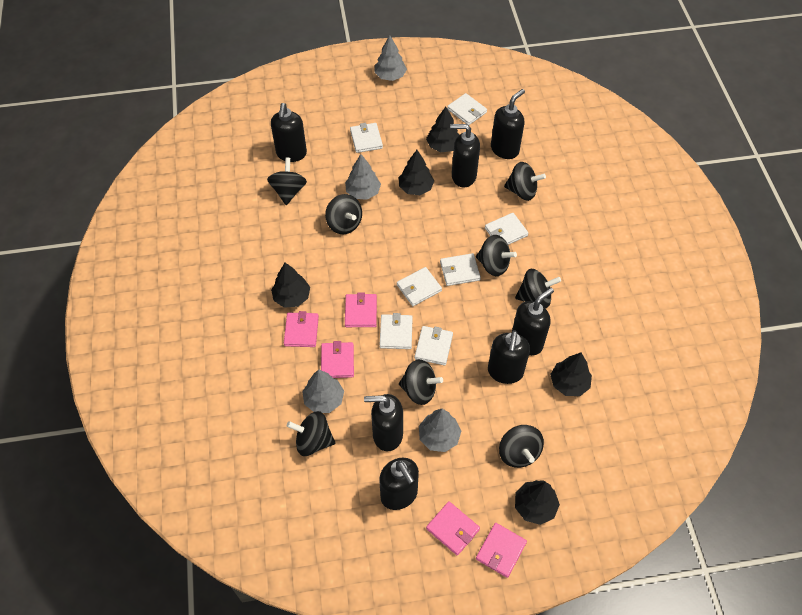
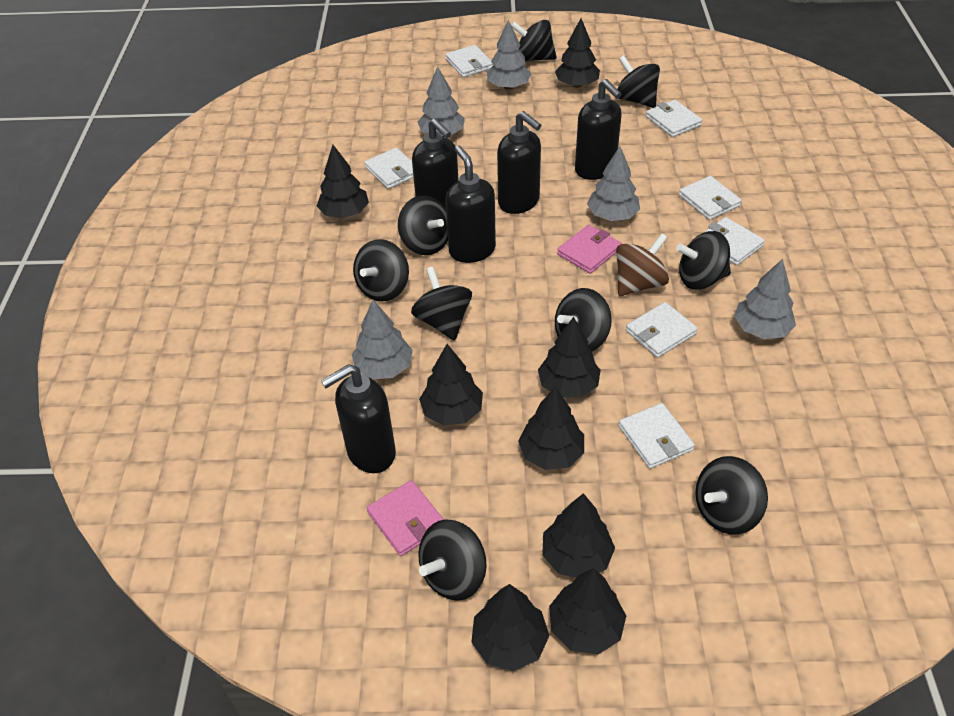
black soap dispenser: [271,103,307,162] [364,394,403,451] [379,458,419,510] [450,124,480,187] [488,330,530,384] [491,89,525,159] [512,288,554,356] = 7 -> [321,364,396,473] [412,118,459,208] [445,146,496,263] [497,111,541,214] [575,79,622,180] = 5
black spinning top: [267,157,307,205] [287,411,335,456] [325,194,362,234] [399,359,443,405] [476,235,517,276] [499,425,544,468] [504,162,546,201] [515,269,561,308] = 8 -> [353,239,409,301] [398,196,448,255] [411,267,472,341] [418,519,487,601] [511,20,557,62] [555,288,612,351] [617,55,660,108] [676,231,731,290] [695,456,768,535] = 9
black tree: [271,263,310,308] [399,150,434,195] [426,107,460,152] [515,480,560,525] [550,353,592,396] = 5 -> [317,145,369,218] [419,344,483,425] [471,584,549,671] [518,387,584,470] [538,317,601,398] [542,493,615,578] [549,568,626,654] [555,18,600,88] = 8
brown spinning top: none = 0 -> [616,233,669,296] = 1
grey tree: [302,369,344,413] [345,154,381,200] [374,35,407,81] [419,409,461,452] = 4 -> [352,300,413,379] [418,66,465,137] [487,20,531,90] [587,147,640,221] [734,259,796,339] = 5
pink wallet: [284,311,319,347] [321,341,354,378] [345,292,377,327] [426,501,480,556] [476,523,527,578] = 5 -> [367,480,444,556] [557,225,622,274] = 2

